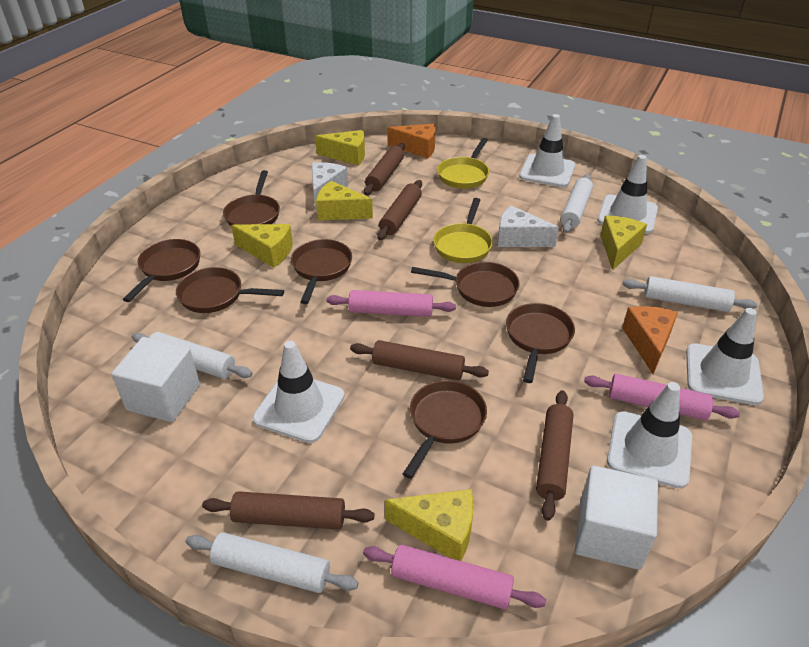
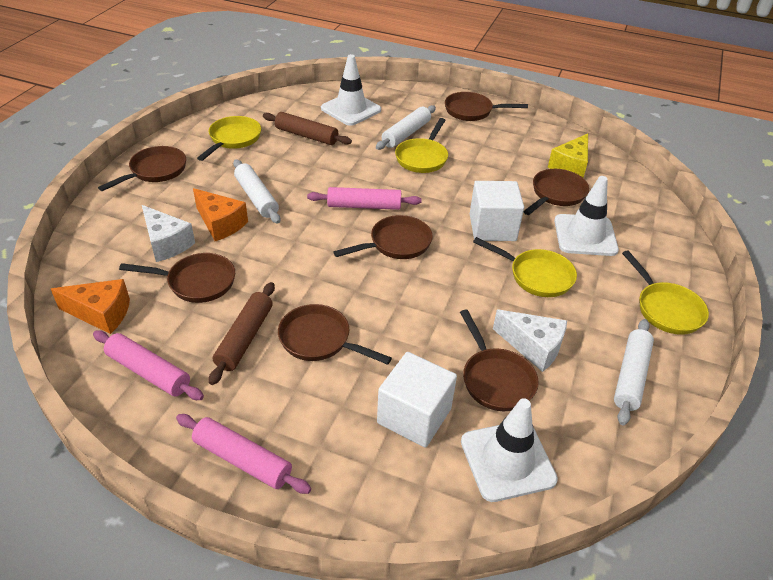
brown rolling pin: [202,491,375,530] [350,340,489,380] [364,143,405,195] [377,180,422,240] [536,390,573,521] = 5 -> [209,282,275,385] [263,112,352,145] = 2
white rolling pin: [132,332,252,379] [186,532,358,593] [561,174,593,233] [623,276,757,312] = 4 -> [233,159,280,224] [376,105,436,150] [614,319,654,425] = 3
white traffic cone: [252,341,345,443] [519,114,575,187] [598,155,658,234] [607,382,692,489] [686,308,764,405] = 5 -> [321,54,381,126] [461,398,558,502] [554,176,619,256] = 3
yellow cheese: [231,224,293,268] [315,130,365,166] [316,181,373,220] [385,489,473,561] [600,215,647,270] = 5 -> [548,134,588,178] = 1
yellow pan: [433,198,493,263] [437,138,489,189] = 2 -> [197,116,261,161] [395,118,448,173] [473,237,577,297] [622,250,709,335] = 4

